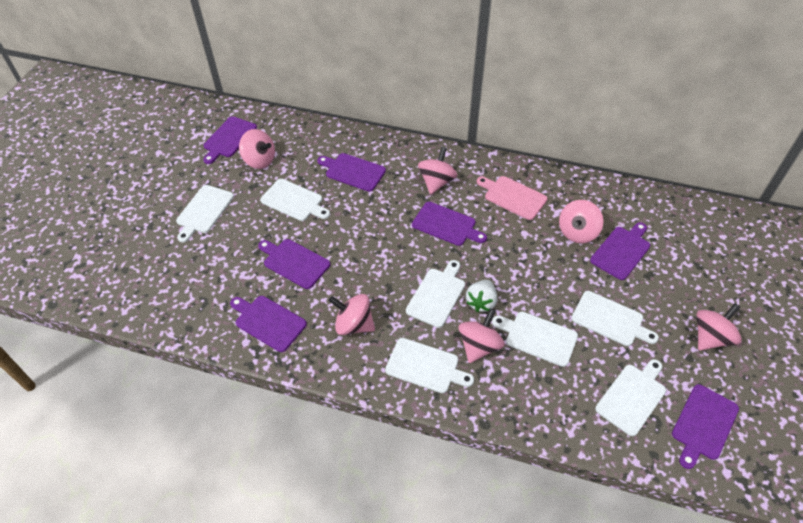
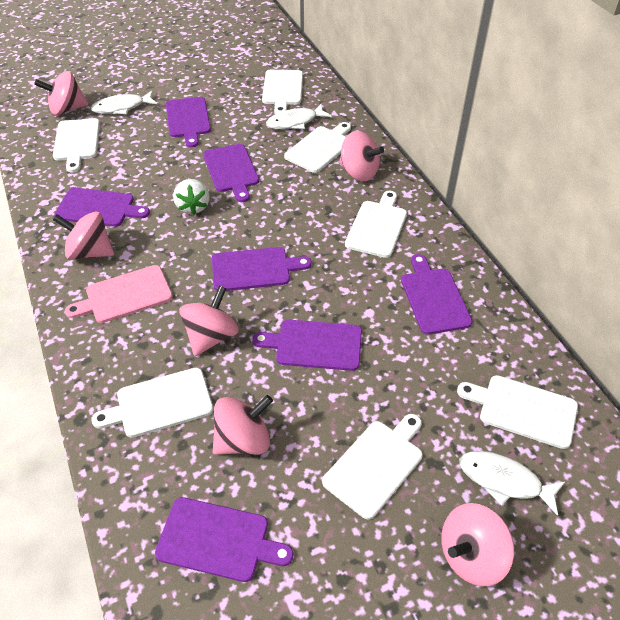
white fish: none = 0 -> [91,91,157,114] [266,103,332,129] [459,451,565,516] = 3

